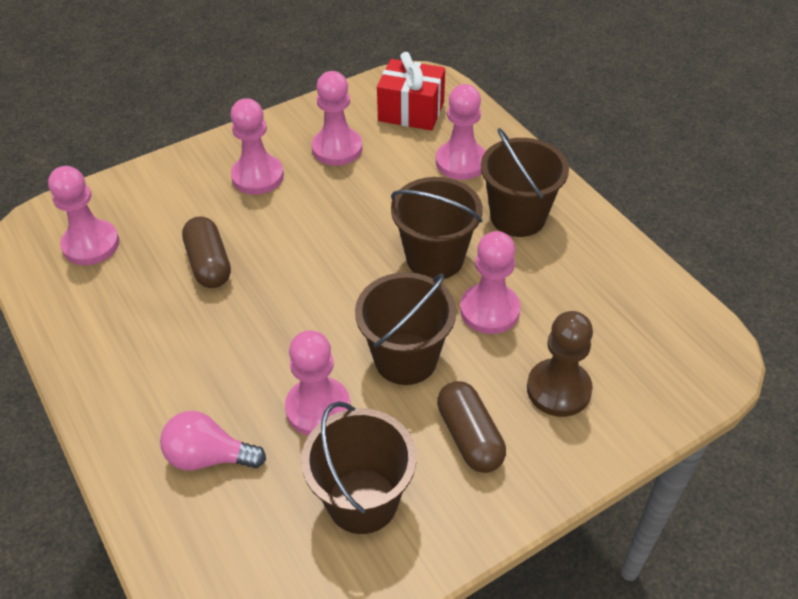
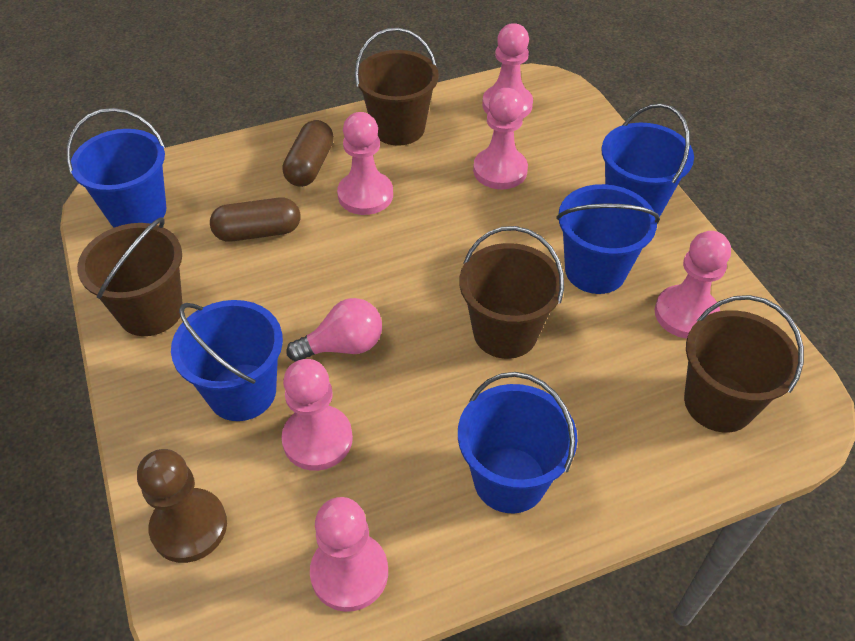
blue bucket: none = 0 -> [67,108,166,228] [171,300,283,421] [458,372,578,513] [556,184,660,294] [601,103,694,217] = 5
red gift: [377,52,445,131] = 1 -> none = 0

